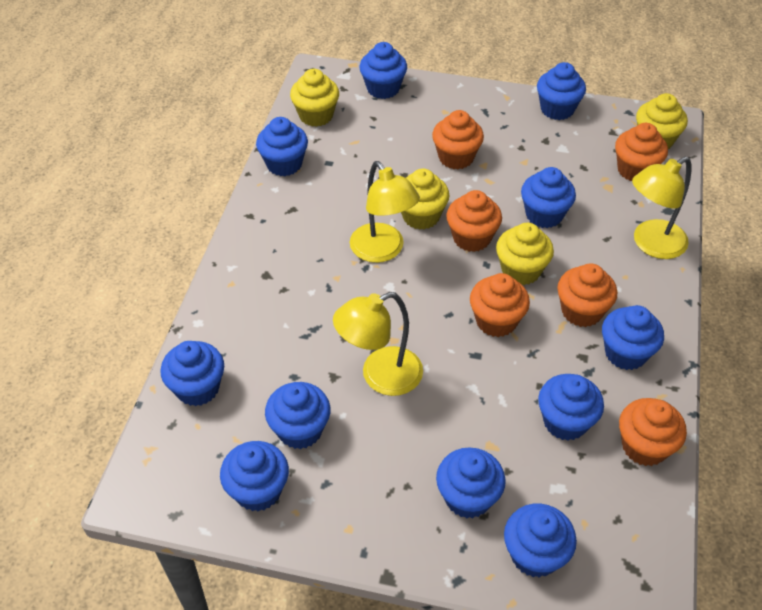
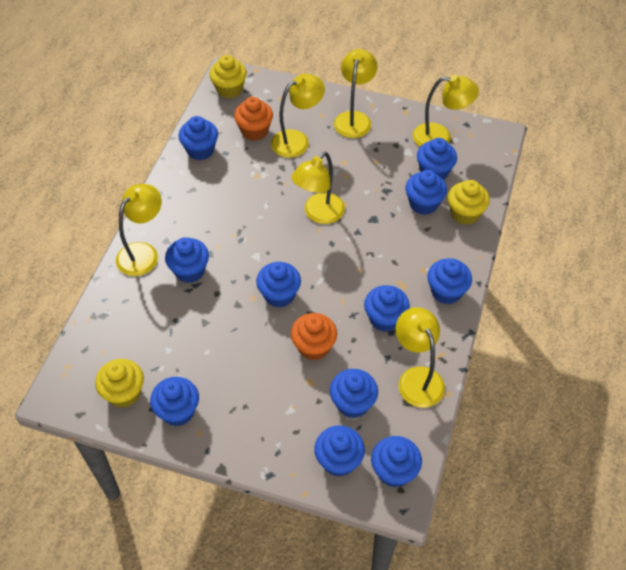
orange cupcake: [432,110,484,169] [446,190,502,252] [470,273,530,337] [557,263,617,327] [615,123,668,181] [619,398,687,466] = 6 -> [234,97,273,141] [291,313,337,361] = 2
yellow cupcake: [290,69,339,127] [401,169,450,230] [496,223,554,285] [636,93,688,149] = 4 -> [95,359,144,408] [209,55,247,98] [448,180,490,225] = 3
yellow lamp: [333,292,423,396] [350,161,420,263] [632,157,691,259] = 3 -> [116,184,162,276] [271,74,325,158] [291,152,345,224] [334,49,378,138] [396,307,445,408] [413,75,479,147] = 6

